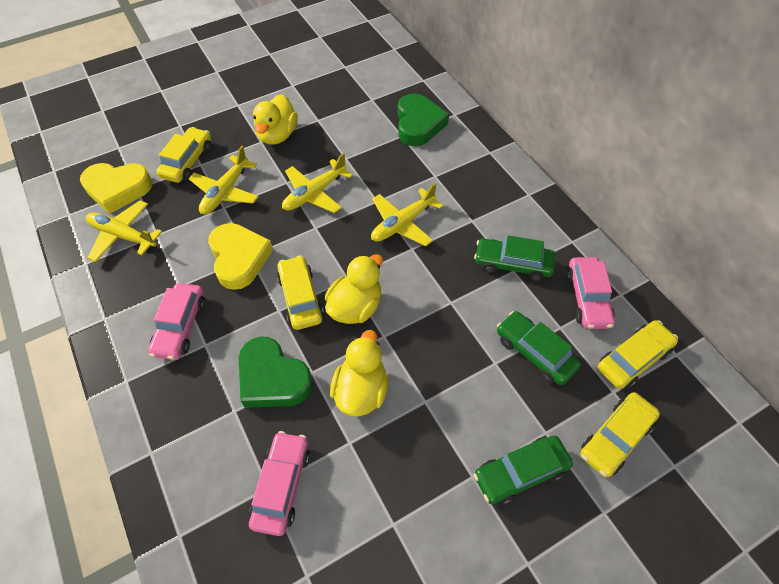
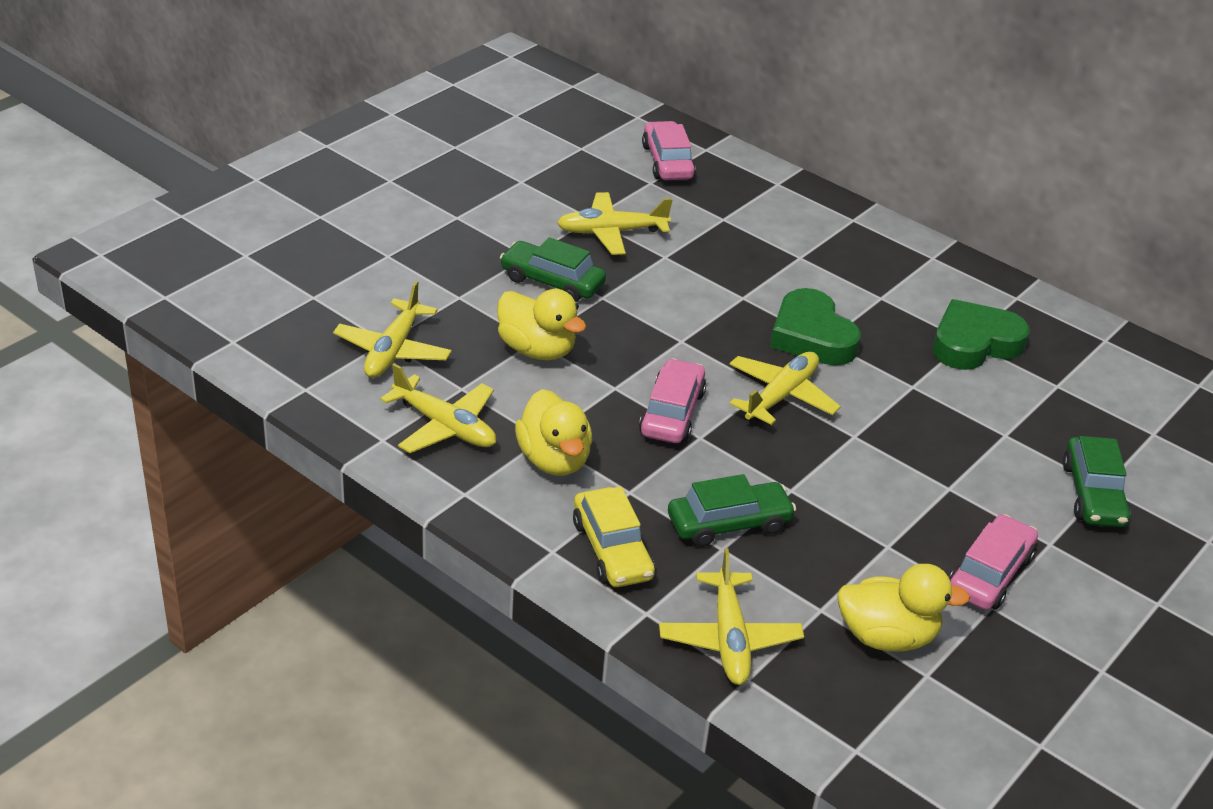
yellow car: [156,127,211,183] [277,255,324,330] [580,392,660,477] [598,320,678,389] = 4 -> [573,487,655,587] = 1
yellow heart: [80,163,153,214] [208,223,273,290] = 2 -> none = 0
yellow plane: [86,200,162,262] [189,146,259,214] [282,153,353,213] [371,183,443,246] = 4 -> [333,281,452,378] [380,363,496,453] [557,192,673,255] [659,548,804,685] [729,352,841,425] = 5

